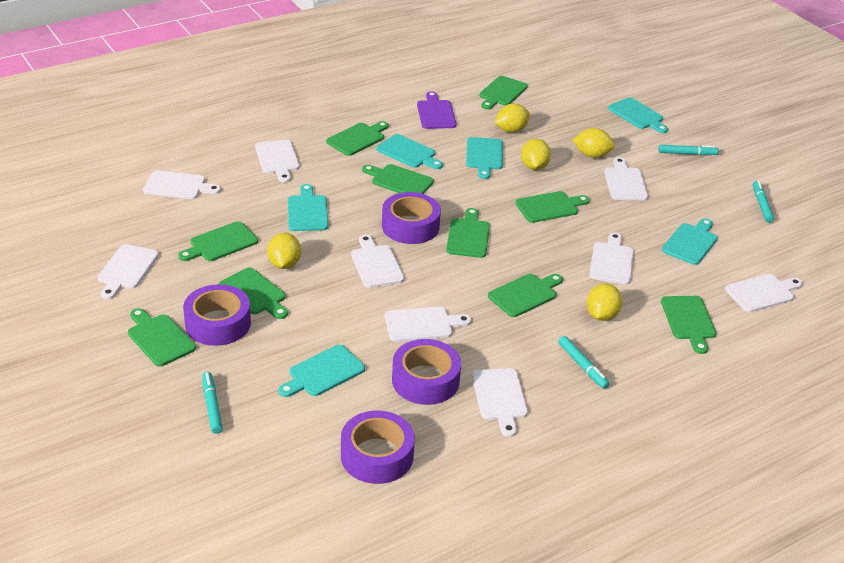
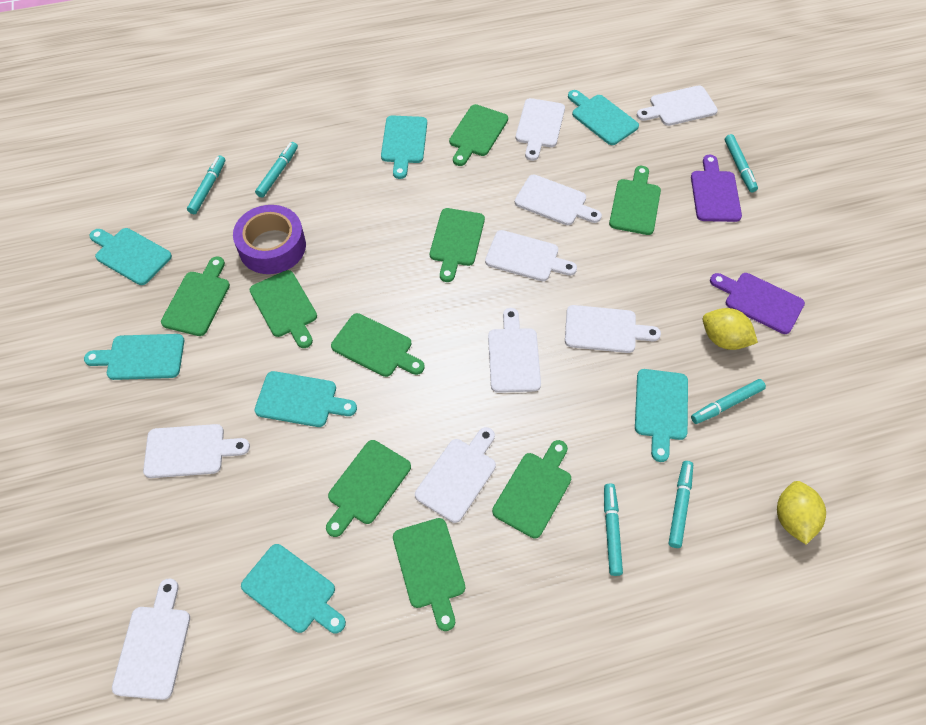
green cutting board: [128,308,196,367] [178,221,258,261] [219,267,288,319] [326,121,388,156] [362,164,434,194] [446,208,490,258] [479,76,528,110] [488,274,563,317] [515,191,590,223] [661,296,716,354] = 10 -> [161,256,230,336] [250,270,317,348] [326,440,411,537] [331,313,425,377] [393,518,465,631] [430,208,485,282] [449,104,508,166] [492,440,571,538] [609,166,661,235] = 9
purple cutting board: [417,91,456,129] = 1 -> [691,155,742,222] [710,273,805,334] = 2
purple tape: [183,284,251,346] [341,411,415,484] [382,192,441,244] [392,339,461,405] = 4 -> [233,205,306,274] = 1
turquoise cutting board: [278,345,365,397] [288,184,328,231] [376,134,443,169] [466,137,503,179] [608,98,668,133] [662,218,718,265] = 6 -> [84,334,184,380] [89,228,172,285] [241,544,346,633] [254,371,357,427] [381,115,427,179] [568,90,639,145] [635,369,688,462] = 7
turquoise marker: [202,372,223,434] [558,336,609,389] [659,145,719,155] [753,181,774,223] = 4 -> [187,155,225,214] [255,142,298,197] [604,483,623,576] [668,461,693,548] [691,379,766,424] [725,134,758,192] = 6
yellow lemon: [267,233,301,269] [495,104,530,133] [521,139,551,170] [573,128,615,158] [586,283,622,321] = 5 -> [703,308,758,350] [777,481,826,544] = 2

